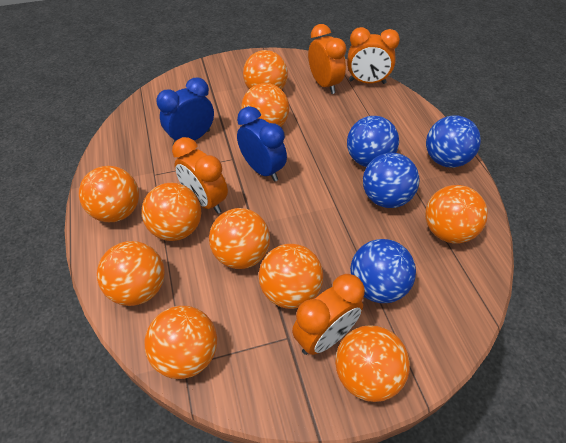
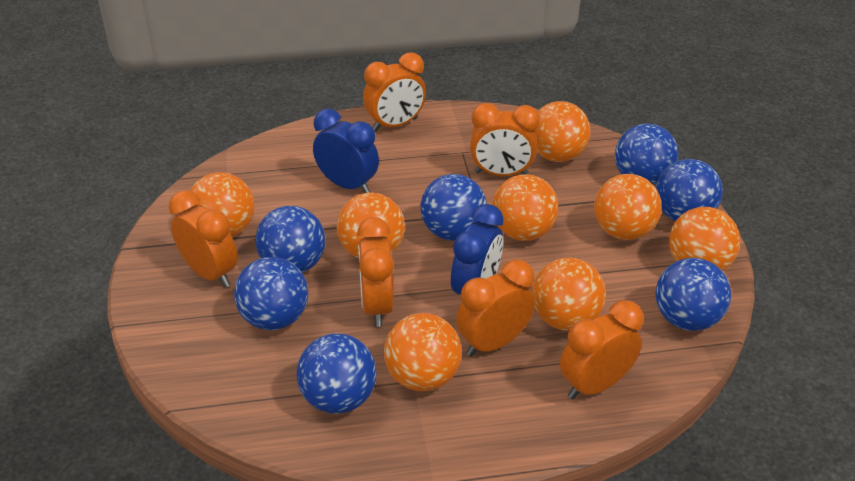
blue ball: [347,116,399,167] [350,239,416,303] [363,153,419,208] [426,115,481,168] = 4 -> [234,257,308,330] [255,206,325,273] [296,334,377,414] [420,174,487,240] [615,124,678,185] [655,258,731,331] [656,159,723,221] = 7
orange ball: [79,166,139,222] [97,241,165,306] [141,183,202,241] [145,306,217,379] [209,208,270,269] [241,83,289,127] [243,50,288,90] [259,244,323,309] [335,325,410,402] [425,185,488,243] = 10 -> [190,172,254,237] [337,192,405,258] [384,313,462,391] [492,174,559,241] [532,258,606,331] [535,101,591,162] [594,174,662,240] [669,207,741,271] = 8
orange clock: [172,137,228,214] [292,274,365,355] [308,24,346,94] [347,27,400,84] = 4 -> [169,190,238,287] [357,217,394,327] [363,52,426,132] [456,260,535,357] [470,103,540,176] [560,300,644,399] = 6

